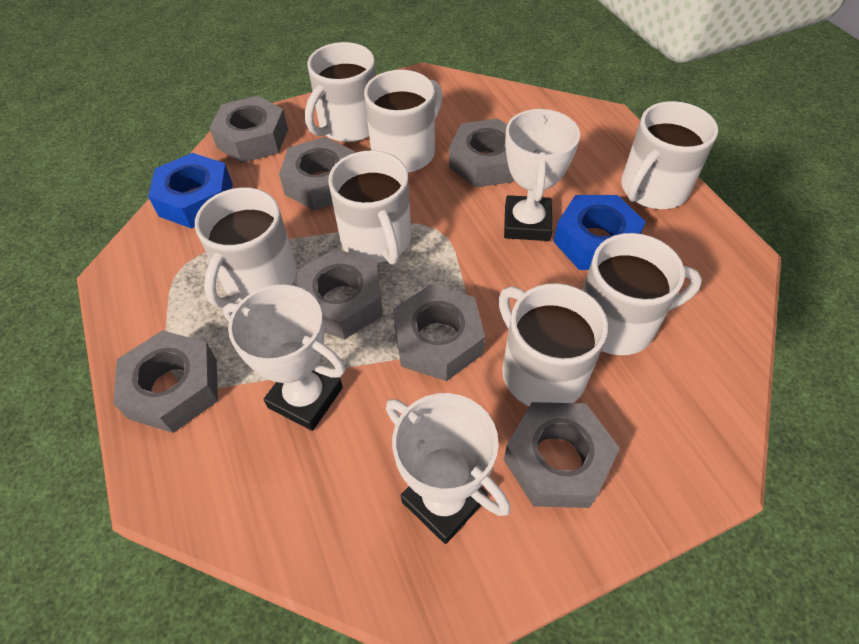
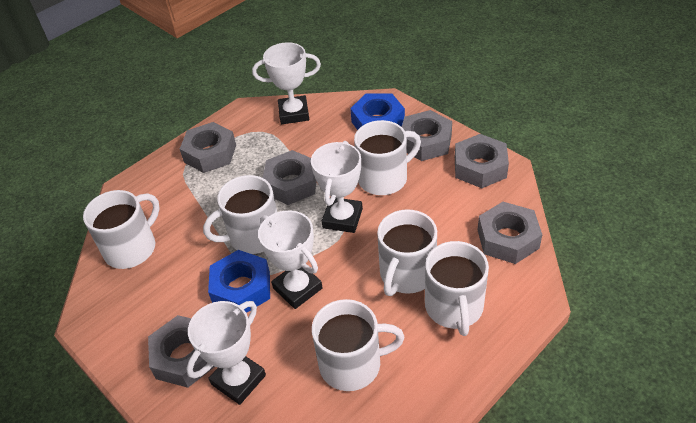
grey nut: [113,330,218,433] [209,95,288,163] [279,137,355,211] [297,249,383,340] [393,284,485,381] [449,118,514,188] [503,402,620,508] = 7 -> [148,315,214,388] [180,122,236,173] [263,150,317,205] [402,110,452,161] [455,134,509,188] [478,202,542,264] = 6
white mug: [195,187,297,308] [305,42,376,142] [328,150,411,265] [364,70,443,173] [499,283,608,406] [583,233,702,355] [621,101,718,209] = 7 -> [83,190,160,269] [203,175,277,254] [312,299,405,391] [354,120,421,195] [377,209,437,296] [425,241,489,336] = 6
white trophy: [223,284,346,431] [386,393,510,544] [504,108,580,241] = 3 -> [186,301,266,405] [252,42,321,124] [258,210,323,309] [311,141,363,233] = 4

